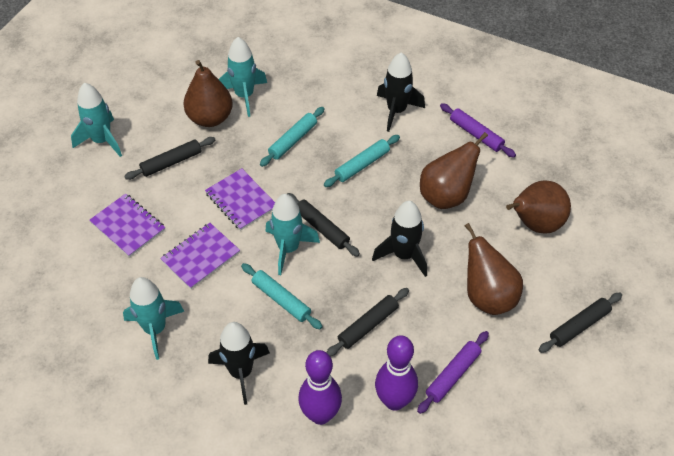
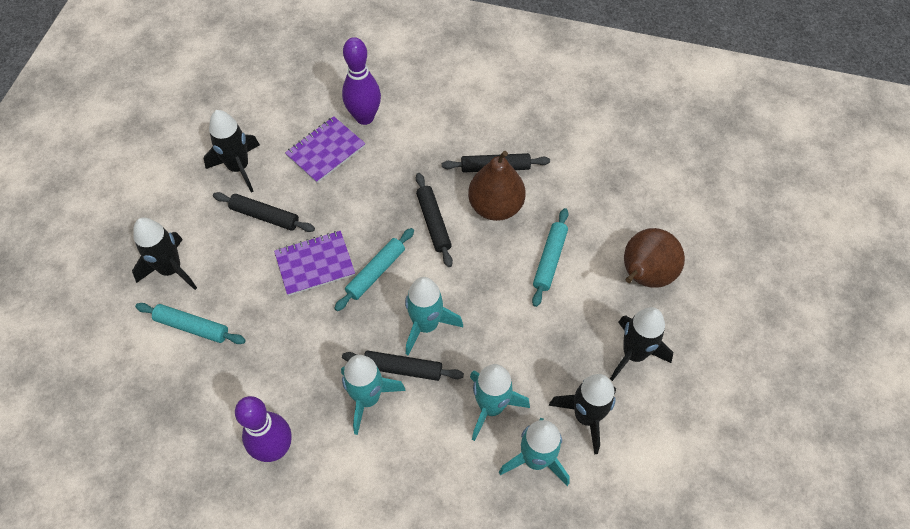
black rocket: [208,322,270,405] [372,201,427,277] [377,52,425,132] = 3 -> [132,218,197,290] [204,110,260,192] [549,374,616,455] [610,307,673,381] = 4
brown pear: [184,60,233,127] [420,132,488,209] [465,223,523,315] [506,180,571,234] = 4 -> [468,151,526,221] [624,228,685,288] = 2
purple notebook: [90,193,165,257] [160,223,240,289] [205,168,275,231] = 3 -> [274,231,355,296] [285,116,366,183] = 2
purple rolling pin: [417,331,489,414] [440,103,516,158] = 2 -> none = 0

